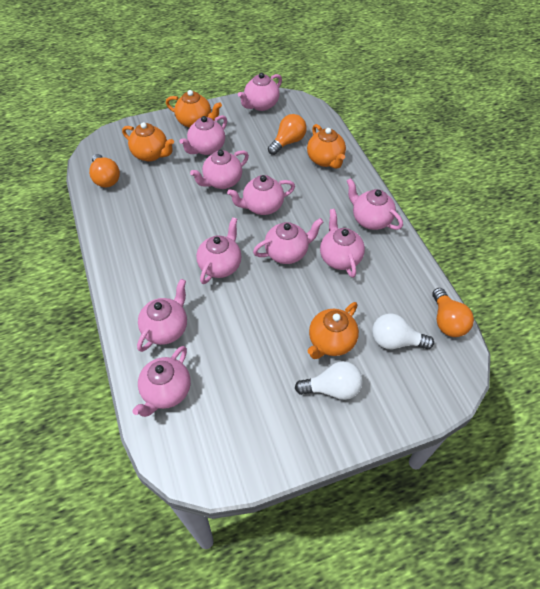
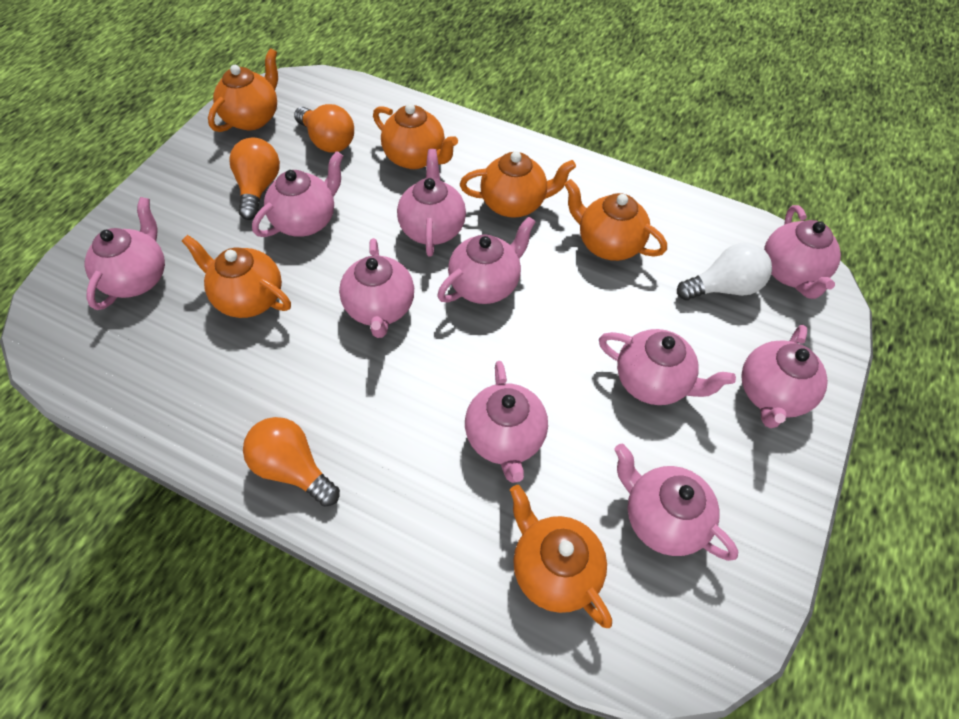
orange teapot: [122,122,174,162] [166,90,222,128] [307,124,346,169] [307,302,359,359] = 4 -> [182,235,291,318] [208,48,278,132] [373,103,458,169] [460,151,576,218] [510,485,612,628] [564,179,667,261] = 6
white light bulb: [295,361,363,400] [372,313,434,349] = 2 -> [677,242,772,300] = 1

